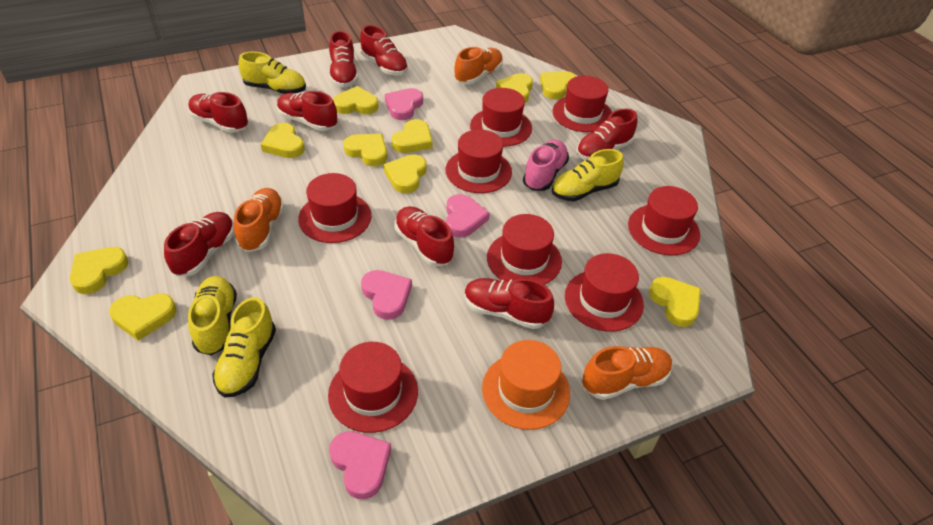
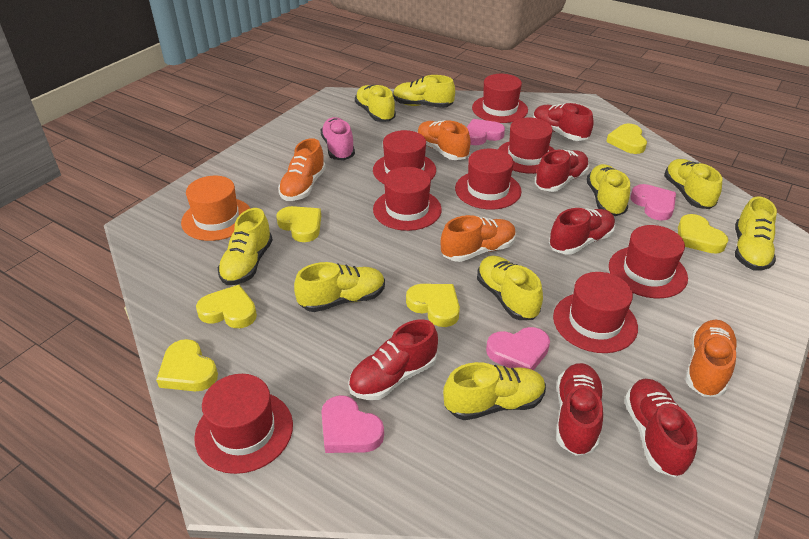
orange shoe: [234,188,284,252] [454,47,503,84] [582,346,673,400] = 3 -> [278,138,326,201] [417,121,471,160] [441,215,516,262] [685,319,738,397] = 4
red shoe: [164,212,234,276] [188,92,248,133] [277,91,337,131] [329,31,358,88] [360,25,408,76] [395,206,454,266] [464,278,554,329] [576,109,637,160] = 8 -> [348,319,438,400] [533,103,594,141] [535,150,589,192] [549,208,615,255] [556,363,603,456] [624,379,697,477] = 6
yellow heart: [70,247,128,294] [109,293,176,341] [261,123,305,158] [333,86,379,114] [343,134,387,166] [384,154,427,193] [392,119,433,153] [496,73,533,103] [540,71,576,99] [649,277,701,327] = 10 -> [156,339,218,391] [196,285,257,328] [276,206,321,242] [406,284,460,327] [606,123,647,154] [678,214,728,254] = 6
yellow shoe: [188,276,237,355] [212,297,276,398] [238,52,306,94] [552,149,624,201] = 4 -> [218,208,273,285] [294,262,385,312] [355,85,396,122] [393,75,455,108] [443,362,546,420] [477,256,543,320] [586,164,630,216] [664,159,722,209] [735,197,777,271] = 9

